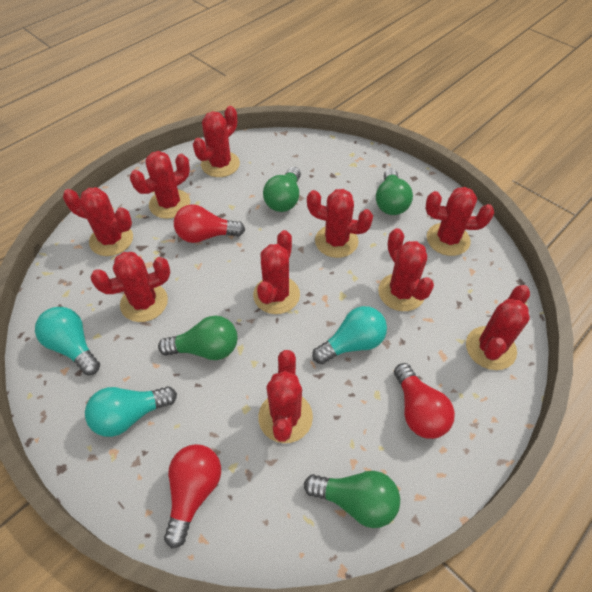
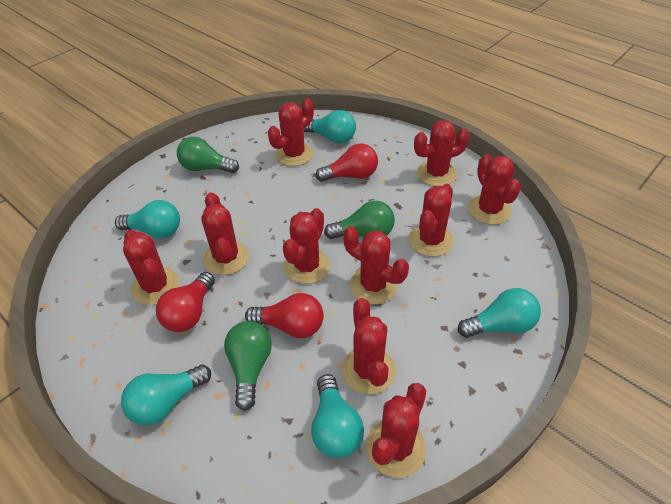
green light bulb: [158,316,238,360] [263,167,301,212] [304,471,400,528] [376,169,413,215] = 4 -> [177,137,239,173] [224,321,272,411] [324,201,395,239] = 3
turquoise light bulb: [35,307,100,375] [85,386,177,437] [312,306,387,364] = 3 -> [115,200,180,238] [121,365,211,426] [303,110,356,143] [311,374,364,459] [458,288,541,338] = 5

